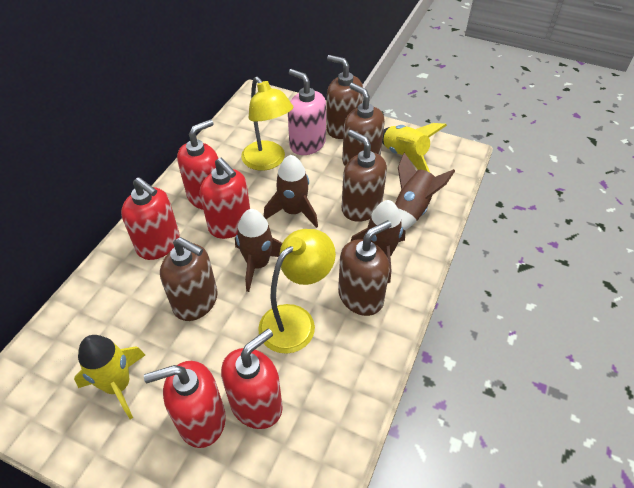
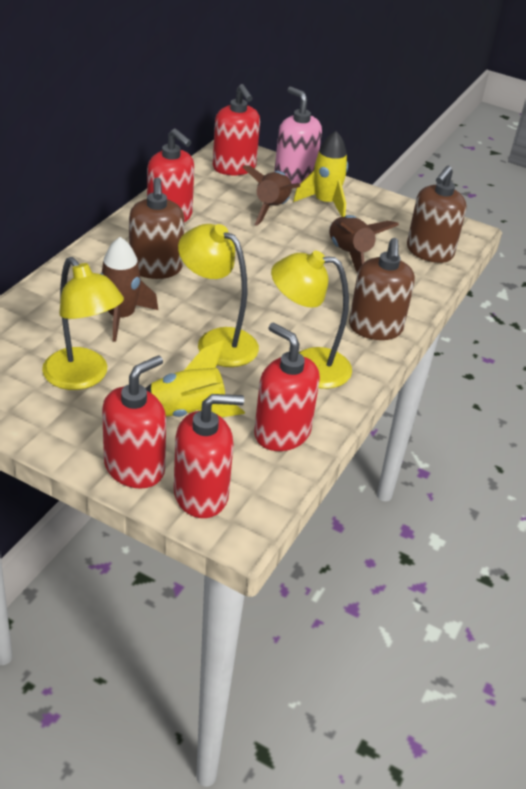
brown rocket: [235,209,282,292] [264,155,318,228] [350,200,405,283] [395,152,455,230] = 4 -> [100,237,158,342] [242,165,300,226] [329,215,399,273] = 3
brown soap dispenser: [160,237,218,321] [326,55,363,139] [338,220,392,316] [342,83,385,166] [342,130,387,222] = 5 -> [129,177,184,279] [349,238,415,340] [407,166,466,263] = 3
yellow lamp: [241,77,293,171] [258,229,336,354] = 2 -> [42,257,124,390] [178,224,259,367] [271,251,352,389] = 3

